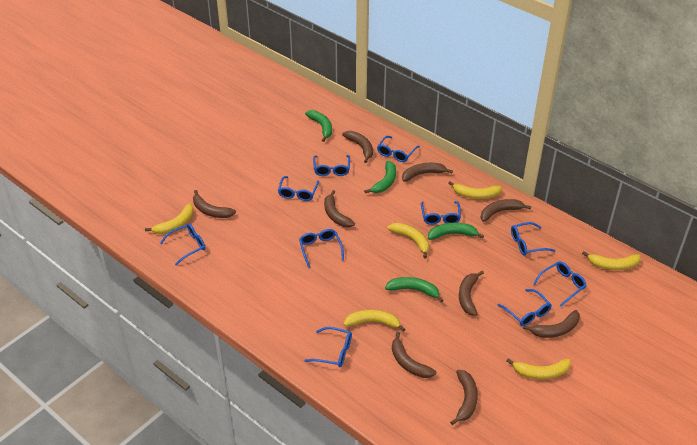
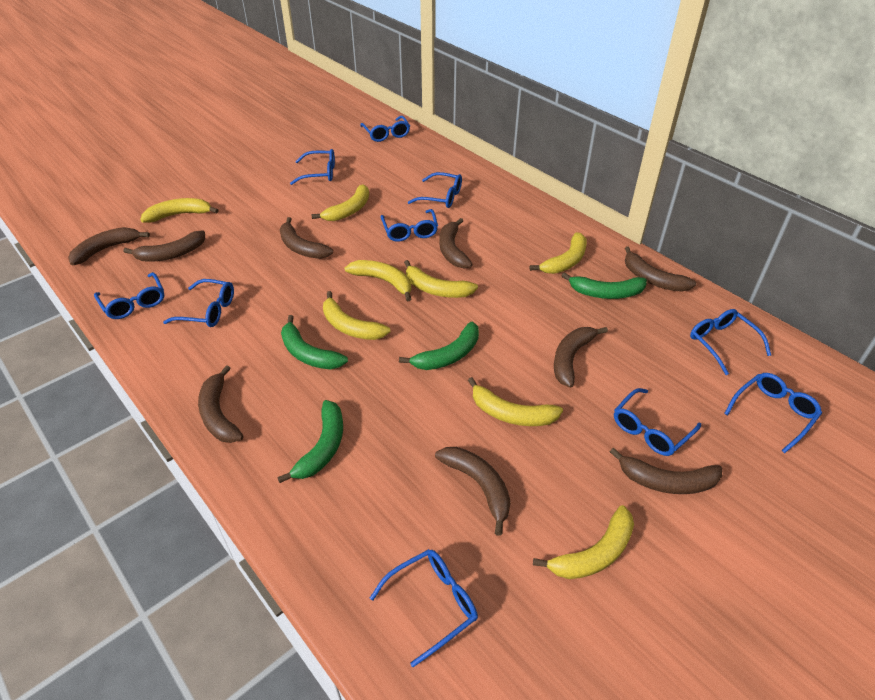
yellow banana: [145,204,193,234] [343,309,405,332] [387,223,429,258] [448,181,502,199] [506,358,571,379] [582,251,641,270] = 6 -> [140,198,219,223] [311,184,369,221] [323,291,390,340] [345,260,411,301] [404,260,478,298] [468,377,563,426] [530,232,587,274] [533,505,634,579] = 8

